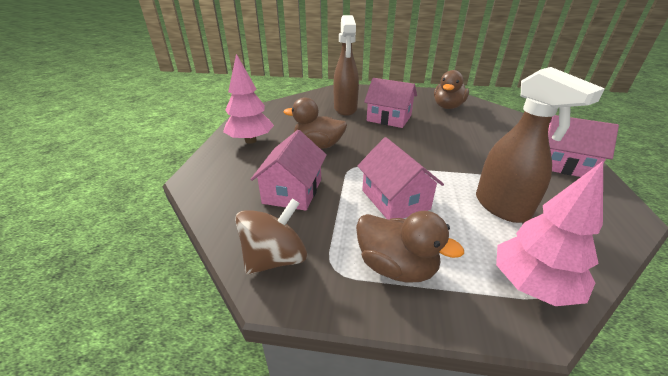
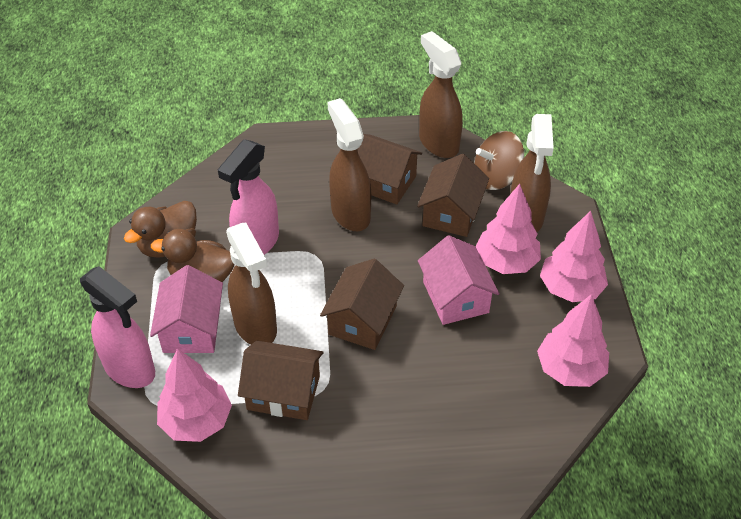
brown duck: [284,97,347,149] [356,211,464,283] [434,70,469,109] = 3 -> [124,201,197,258] [151,229,235,282] = 2
brown house: none = 0 -> [238,341,324,420] [320,259,404,350] [358,134,422,205] [417,154,489,237] = 4
brown spray bottle: [333,15,359,116] [476,67,605,223] = 2 -> [226,223,277,345] [327,98,371,231] [419,31,463,158] [510,114,554,232] = 4
pink house: [250,130,327,211] [358,137,444,220] [364,78,417,128] [548,115,619,177] = 4 -> [150,265,223,353] [418,235,499,325] = 2
pink spray bottle: none = 0 -> [80,266,155,388] [218,139,279,255] = 2
pink tree: [223,54,274,144] [496,161,603,306] = 2 -> [157,348,232,442] [476,184,541,274] [537,294,609,387] [540,211,608,302] = 4

